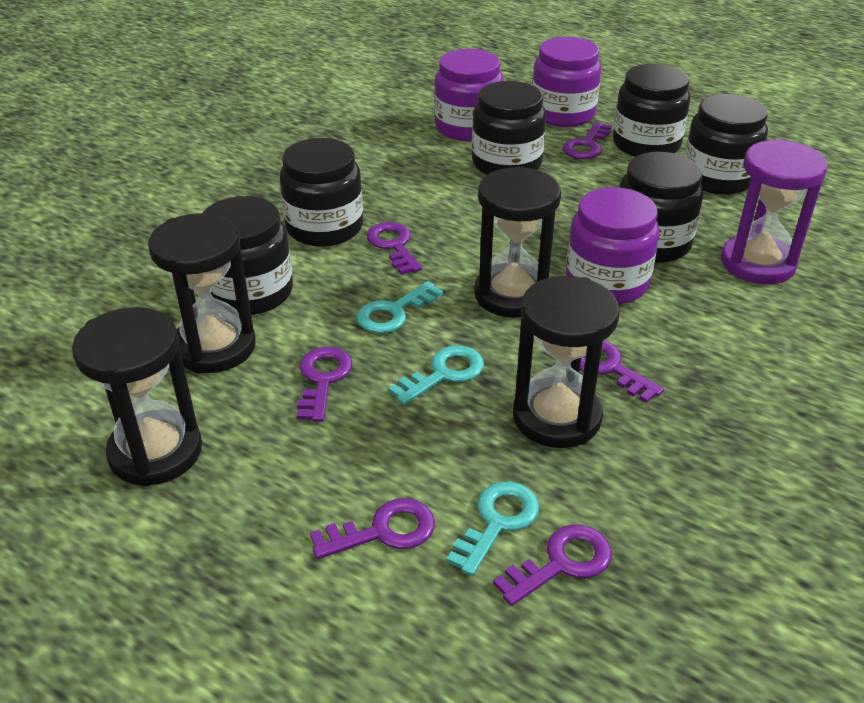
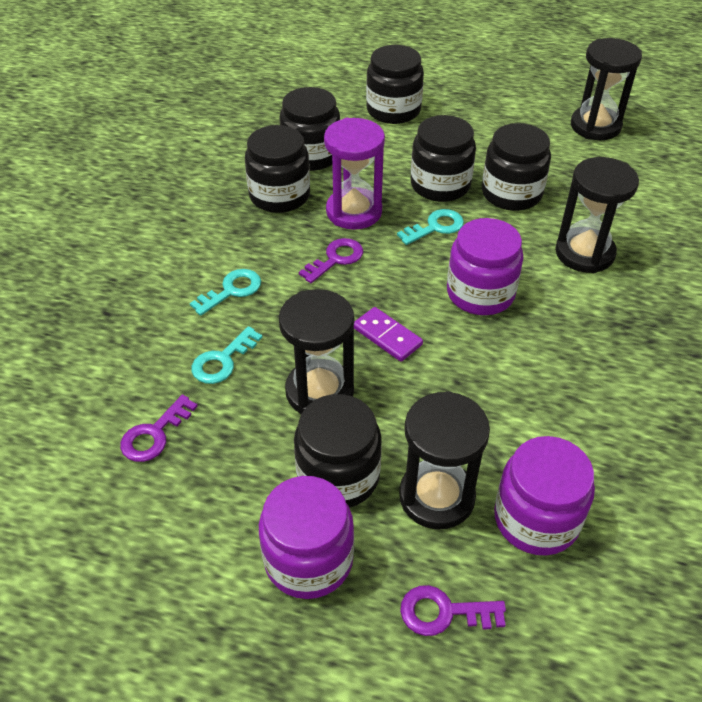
purple domino: none = 0 -> [354,307,423,362] = 1
purple key: [297,347,352,422] [310,498,435,559] [366,222,422,275] [493,524,612,606] [563,122,612,159] [580,340,664,403] = 6 -> [120,394,198,462] [299,238,363,283] [400,585,506,636] = 3

